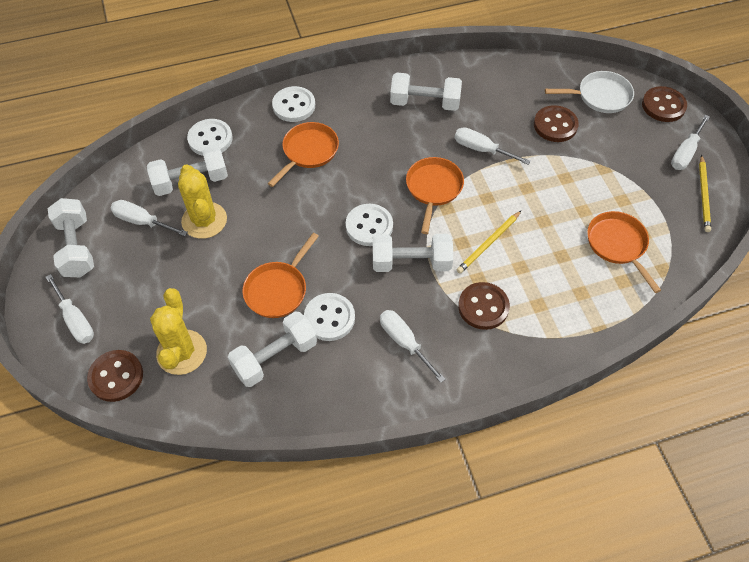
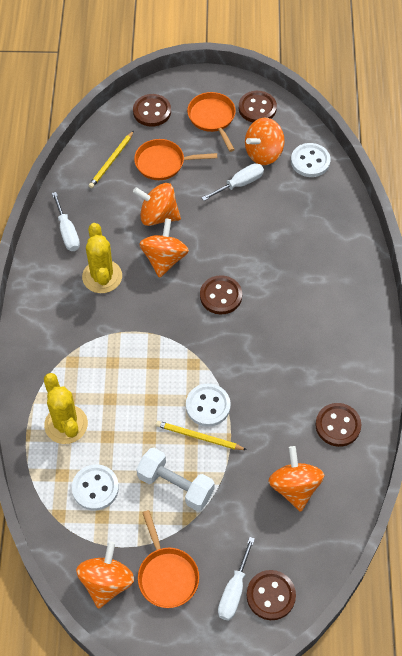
brown button: [87,350,143,402] [458,282,510,330] [534,105,579,142] [642,86,687,122] = 4 -> [133,94,171,127] [200,275,242,315] [239,91,277,123] [247,570,296,620] [315,403,361,447] = 5
orange pan: [242,233,319,318] [268,122,339,187] [406,157,464,234] [587,211,661,293] = 4 -> [134,139,217,180] [138,510,199,608] [187,92,236,152] = 3
orange spinning top: none = 0 -> [76,541,134,609] [133,183,181,226] [139,218,189,278] [245,117,285,165] [268,446,324,512] = 5
white button: [187,119,233,156] [272,86,315,122] [304,293,355,341] [346,204,393,246] = 4 -> [72,464,119,511] [186,384,231,427] [291,143,331,177] = 3
white dumbbell: [48,198,94,277] [147,146,228,196] [228,311,317,387] [373,234,453,272] [390,73,462,111] = 5 -> [136,448,215,511] = 1
white pan: [545,71,634,113] = 1 -> none = 0
white screwdriver: [46,274,94,344] [111,200,188,236] [380,310,445,383] [455,127,531,165] [671,115,710,170] = 5 -> [52,192,80,251] [202,163,264,201] [218,537,255,621] = 3

